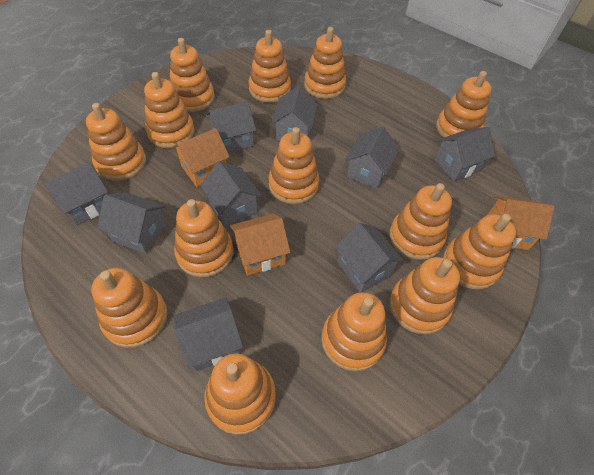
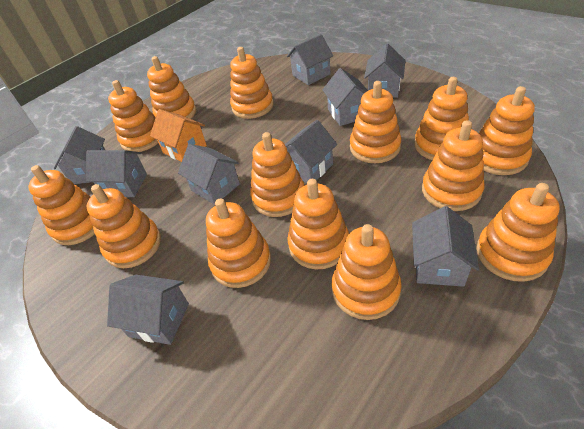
orange house: [172,128,230,187] [230,214,290,276] [488,195,555,250] = 3 -> [150,109,207,162] = 1

